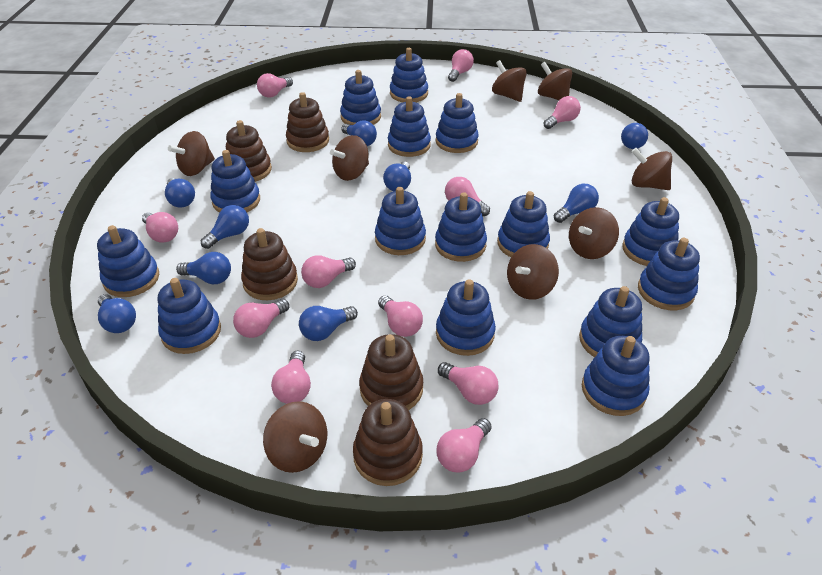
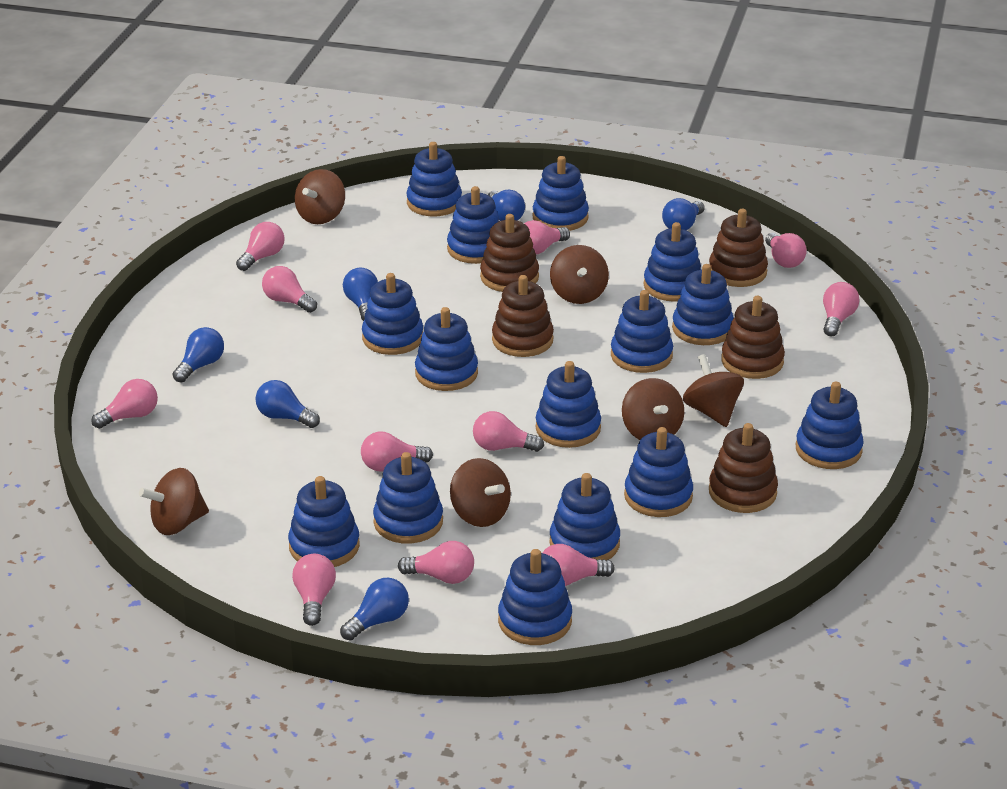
blue light bulb: [98,294,136,333] [165,178,195,207] [176,252,231,284] [201,205,249,249] [299,306,358,341] [341,120,377,146] [383,162,411,191] [554,184,599,223] [621,123,648,149] = 9 -> [173,327,224,383] [255,380,320,428] [340,578,409,641] [343,268,378,321] [488,190,525,221] [662,198,705,230] = 6
brown spinning top: [168,131,215,176] [263,401,327,473] [330,135,369,181] [492,60,527,102] [507,244,559,300] [538,62,572,100] [569,207,619,259] [632,148,672,190] = 8 -> [139,468,209,535] [295,169,345,224] [450,458,511,527] [550,245,609,304] [622,378,684,440] [683,354,744,427] = 6

